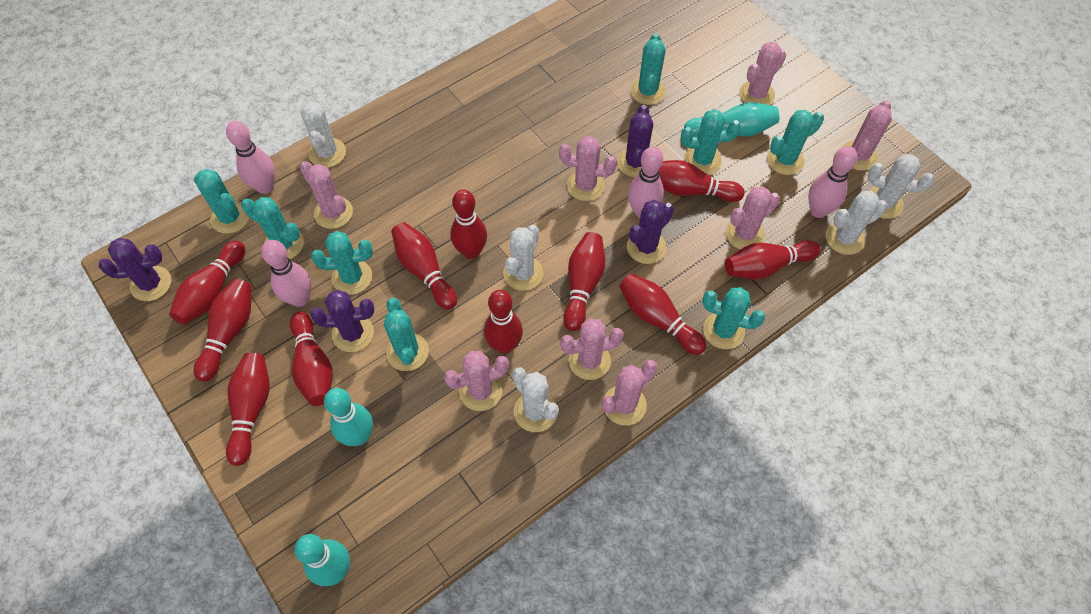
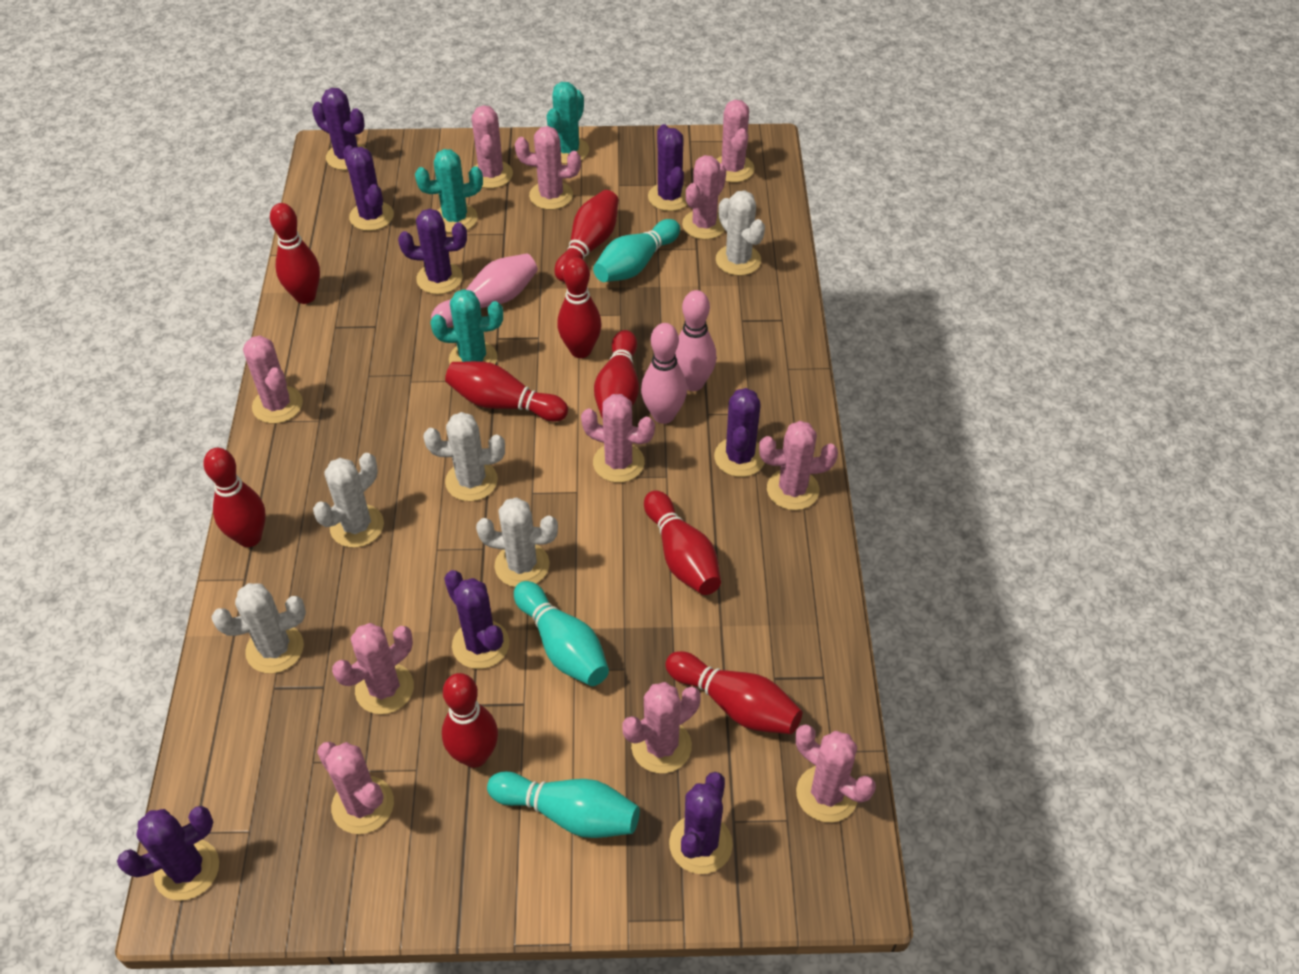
pink bowling pin: [226,121,275,194] [261,240,311,307] [628,146,664,218] [808,146,858,218] = 4 -> [431,253,538,328] [641,323,687,424] [675,290,717,391] = 3
pink cactus: [300,161,353,229] [444,351,509,411] [559,136,617,201] [560,318,624,380] [602,360,657,426] [726,186,780,249] [739,42,786,105] [841,100,892,171] = 8 -> [243,335,303,424] [317,742,394,834] [332,623,414,714] [472,105,513,188] [515,126,581,210] [581,394,655,483] [623,682,701,773] [682,155,726,240] [716,100,754,182] [759,421,838,510] [796,724,876,822] = 11
purple cactus: [99,238,171,301] [310,290,374,352] [617,105,653,177] [627,200,674,264] = 4 -> [117,806,219,901] [312,88,367,170] [343,145,394,231] [398,209,467,294] [444,570,509,669] [648,124,688,211] [669,772,733,874] [714,388,765,477] = 8
red bowling pin: [169,240,245,325] [194,279,252,382] [226,353,270,466] [290,312,333,406] [391,222,457,310] [450,189,487,259] [484,290,523,354] [563,232,605,331] [619,273,706,355] [659,160,745,202] [725,240,821,280] = 11 -> [203,448,266,547] [270,203,320,304] [442,673,498,768] [445,361,568,422] [555,190,619,282] [557,257,601,358] [594,330,639,418] [644,490,721,595] [665,651,802,734] = 9
turquoise cactus: [194,169,249,234] [241,197,304,259] [311,231,373,295] [384,298,429,371] [630,33,666,105] [681,109,741,174] [702,287,765,349] [767,110,824,175] = 8 -> [415,149,483,233] [431,289,503,364] [547,82,589,164] = 3

